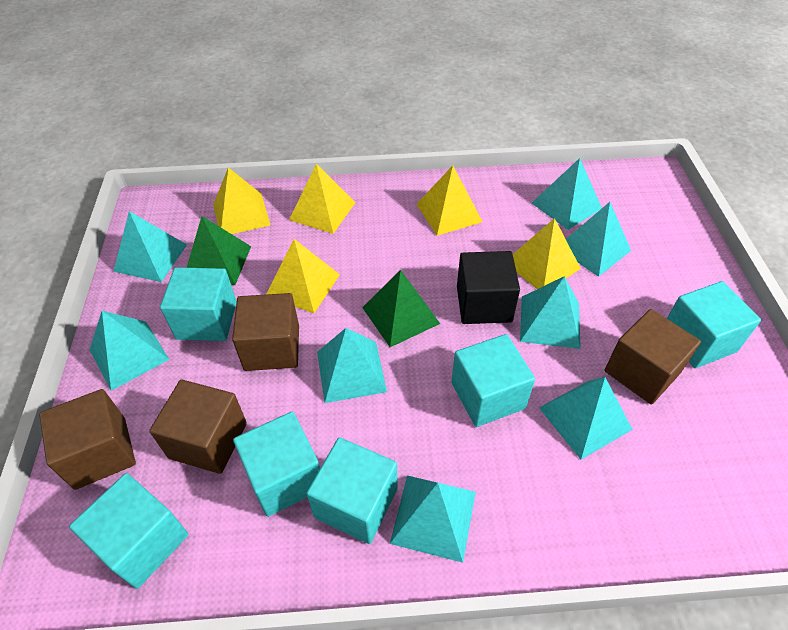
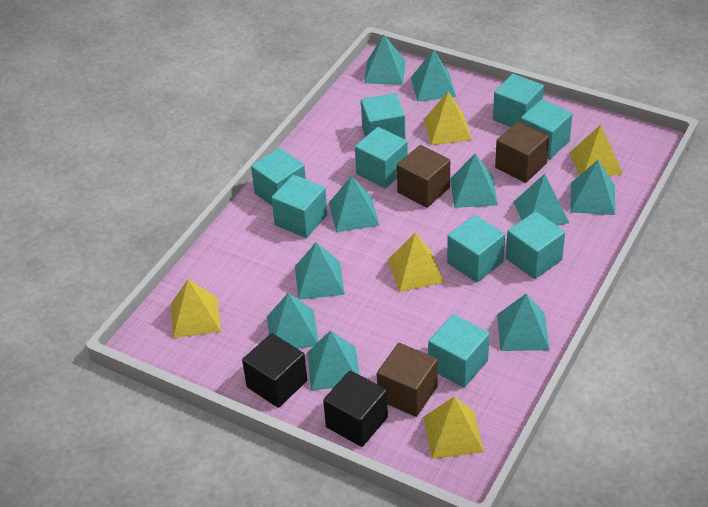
black cube: [457,251,520,324] = 1 -> [242,333,307,408] [323,370,388,447] = 2
brown cube: [39,389,136,490] [149,379,247,474] [232,293,299,371] [605,309,701,404] = 4 -> [377,343,438,417] [397,145,450,208] [495,121,549,183] = 3
green pyramid: [187,216,251,285] [362,270,440,347] = 2 -> none = 0
turquoise cube: [69,473,188,589] [160,267,237,341] [233,412,320,517] [306,437,398,544] [451,334,535,427] [667,281,761,368] = 6 -> [251,148,306,206] [271,175,327,238] [355,127,408,188] [361,93,405,139] [428,314,490,388] [447,215,505,283] [493,74,544,127] [506,211,565,279] [521,99,573,160] = 9
turquoise pyramid: [90,311,170,391] [113,211,187,282] [317,328,387,403] [390,476,476,563] [520,276,581,349] [532,158,602,230] [539,377,633,460] [566,202,631,277] = 8 -> [267,293,318,349] [295,242,345,300] [307,330,359,390] [329,176,379,232] [364,35,406,85] [411,49,456,102] [450,153,498,208] [497,294,550,351] [513,174,569,226] [570,160,615,215] = 10

